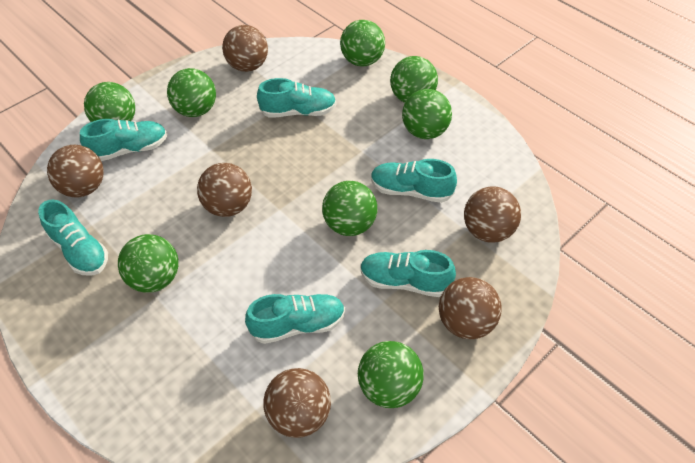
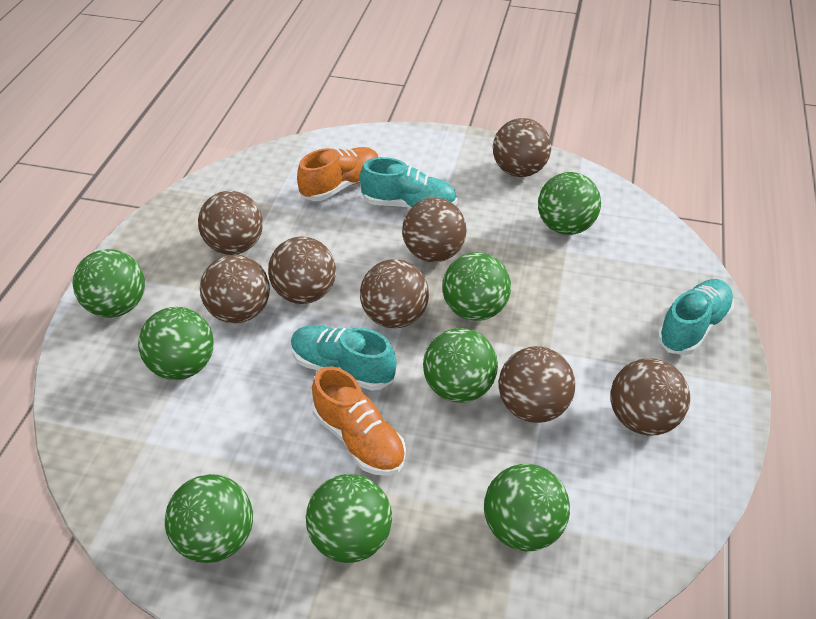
brown ball: [47,145,104,197] [197,163,252,217] [222,25,268,72] [263,368,331,438] [439,277,502,339] [464,186,521,243] = 6 -> [198,191,263,255] [200,254,270,323] [268,236,336,304] [360,259,429,328] [402,198,467,262] [493,118,551,177] [499,346,575,423] [610,358,690,436] = 8
orange shoe: none = 0 -> [297,147,379,201] [312,367,406,476] = 2
turquoise shoe: [38,200,108,276] [80,119,168,161] [245,294,345,344] [257,78,336,118] [360,250,456,297] [371,159,457,203] = 6 -> [291,325,397,391] [360,157,457,208] [657,279,734,355] = 3

